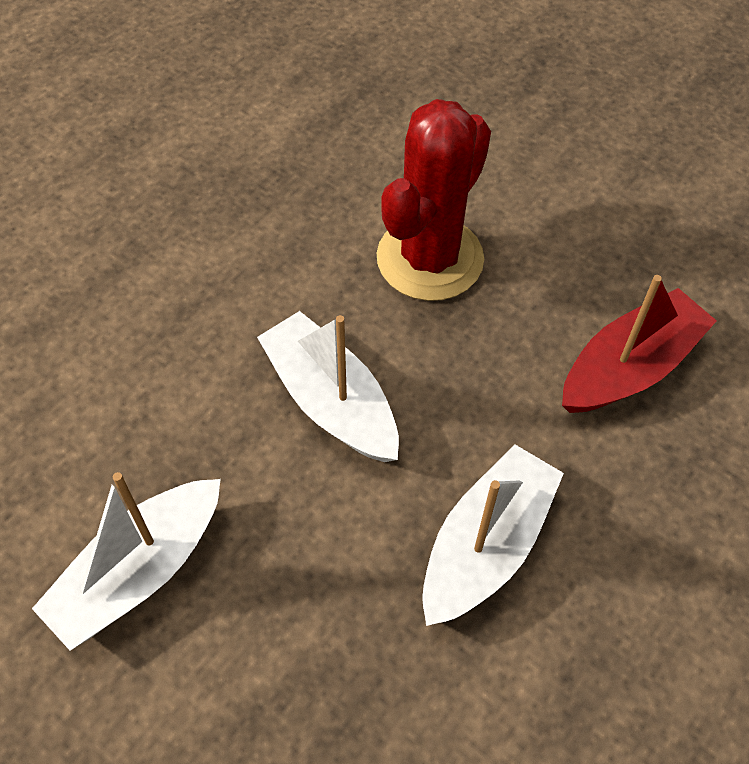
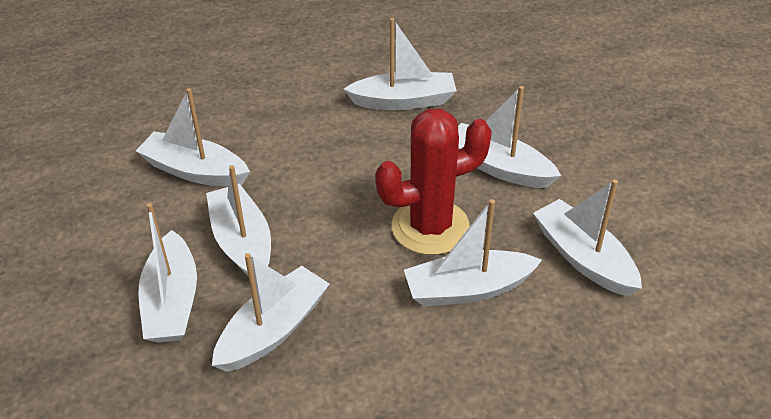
red boat: [562,275,717,413] = 1 -> none = 0
white boat: [32,472,221,650] [257,311,399,462] [422,445,564,626] = 3 -> [136,88,250,187] [138,203,197,343] [206,165,271,278] [212,253,329,372] [344,18,457,110] [404,199,542,307] [458,86,561,188] [533,179,642,296] = 8

